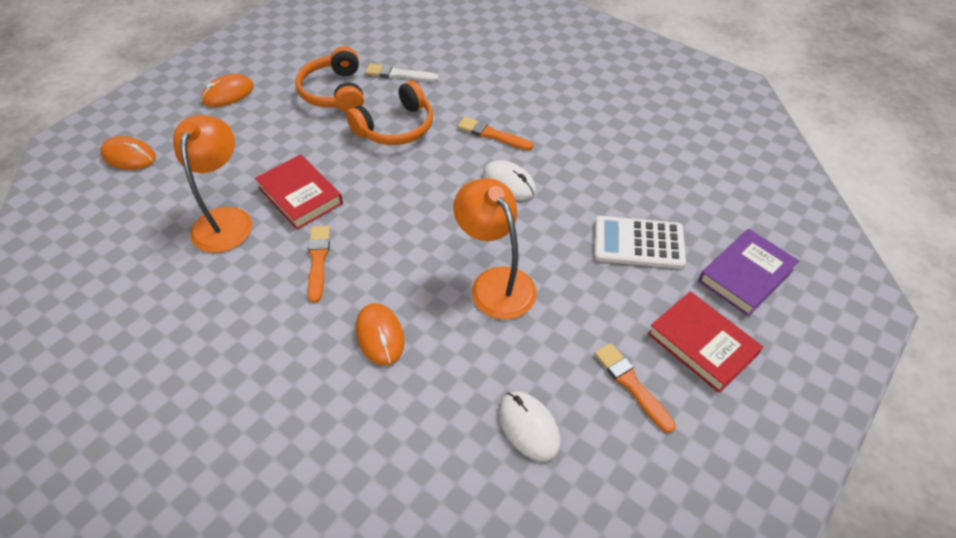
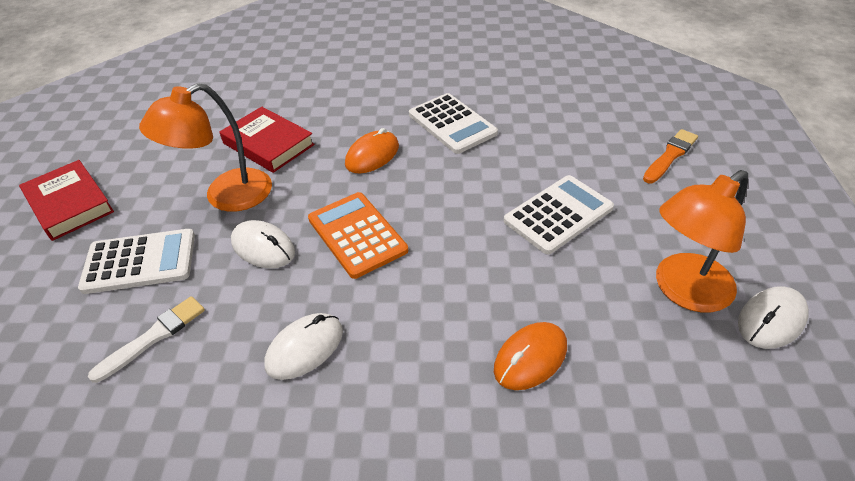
orange brush: [308,226,330,303] [458,117,533,150] [595,343,676,433] = 3 -> [643,129,698,183] = 1
orange calculator: none = 0 -> [308,192,408,279] = 1
orange headphones: [295,47,364,113] [346,81,433,145] = 2 -> none = 0
orange mouse: [100,136,156,170] [201,74,254,107] [356,303,404,366] = 3 -> [345,128,399,174] [494,322,567,390] = 2
purple book: [698,229,799,316] = 1 -> none = 0
white calculator: [594,216,686,269] = 1 -> [78,229,195,294] [409,93,498,154] [504,175,614,254] = 3
white mouse: [483,160,536,200] [498,392,561,461] = 2 -> [231,220,295,268] [264,313,343,380] [738,286,809,349] = 3

